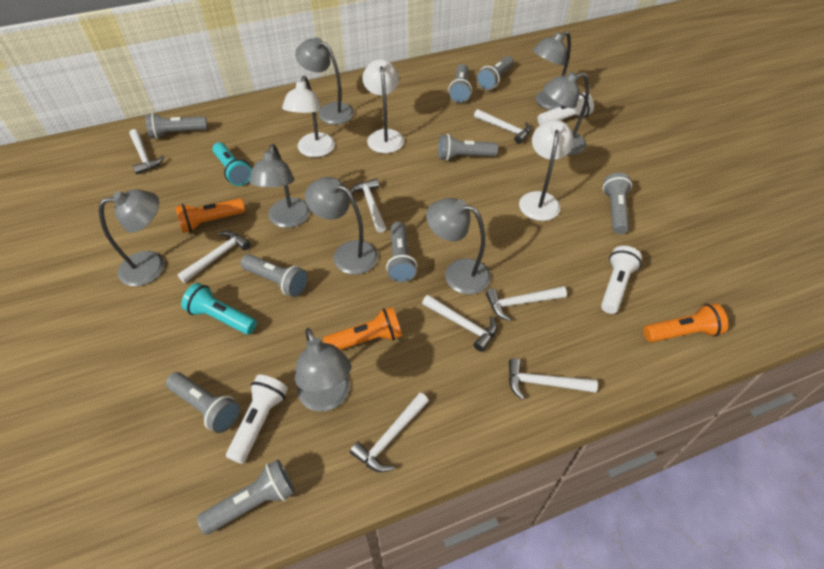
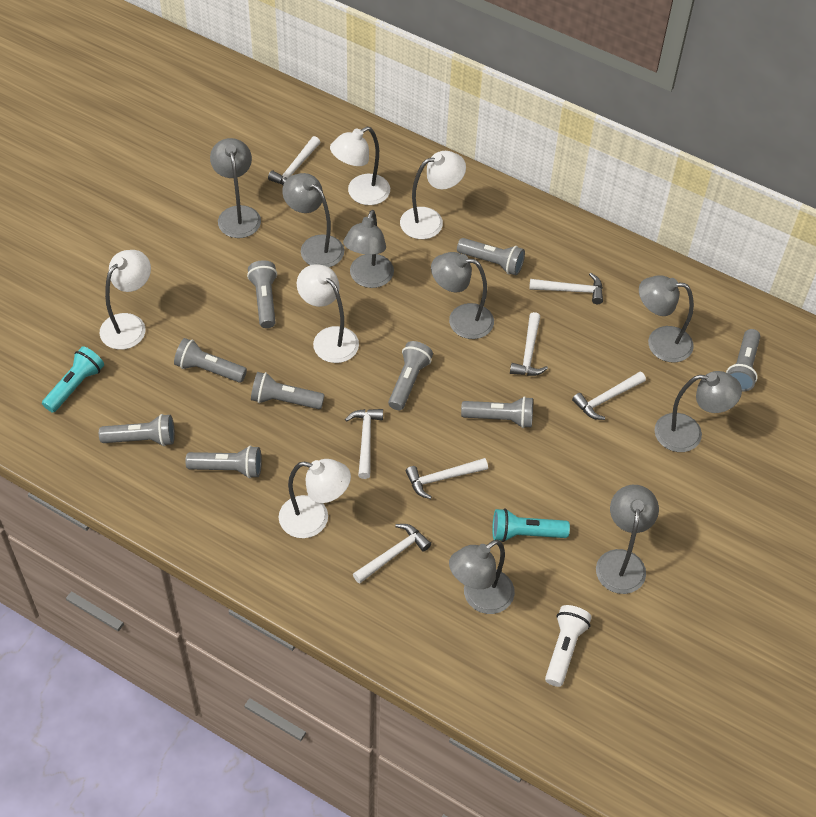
orange flashlight: [175,198,245,233] [323,307,402,350] [643,303,728,342] = 3 -> none = 0
white flashlight: [226,375,288,464] [538,92,594,125] [601,246,642,314] = 3 -> [545,605,592,687] = 1
white hammer: [129,129,164,174] [177,231,251,283] [350,178,386,233] [350,393,429,472] [422,295,497,352] [474,109,531,144] [486,286,567,321] [509,358,598,400] = 8 -> [268,136,320,185] [345,409,383,479] [353,524,431,584] [406,458,488,499] [510,312,548,376] [529,273,603,304] [572,372,646,420] = 7
white lamp: [282,76,335,157] [362,59,404,153] [519,120,574,221] = 3 -> [100,250,151,350] [279,459,351,538] [297,265,359,363] [330,127,390,205] [400,151,466,239] = 5

